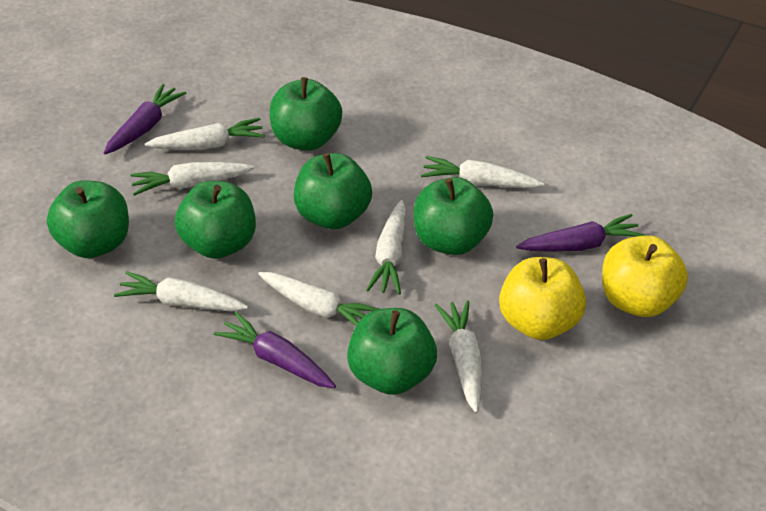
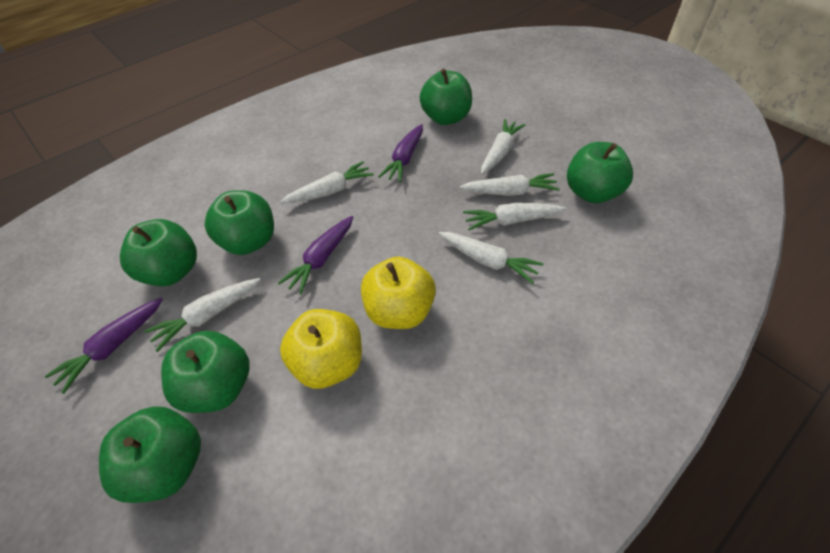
white carrot: [114,271,248,312] [131,162,255,196] [145,118,265,150] [258,272,379,326] [366,200,406,294] [421,156,544,188] [435,300,482,413] = 7 -> [145,278,260,352] [280,161,374,203] [439,232,543,284] [460,173,560,196] [463,203,566,230] [481,119,526,175] = 6

